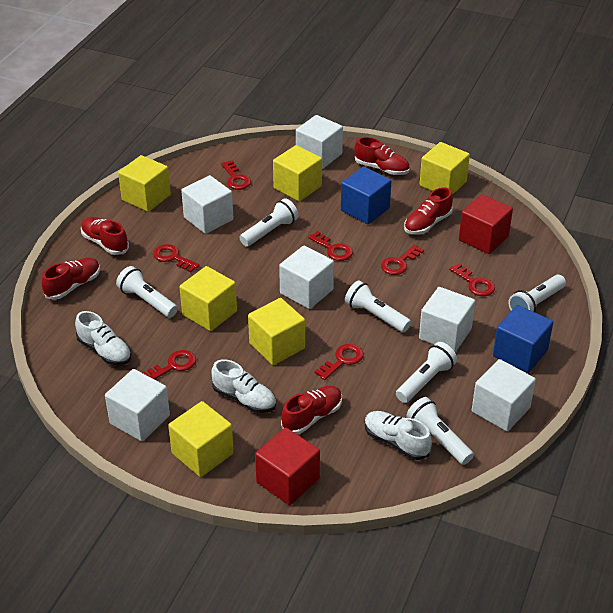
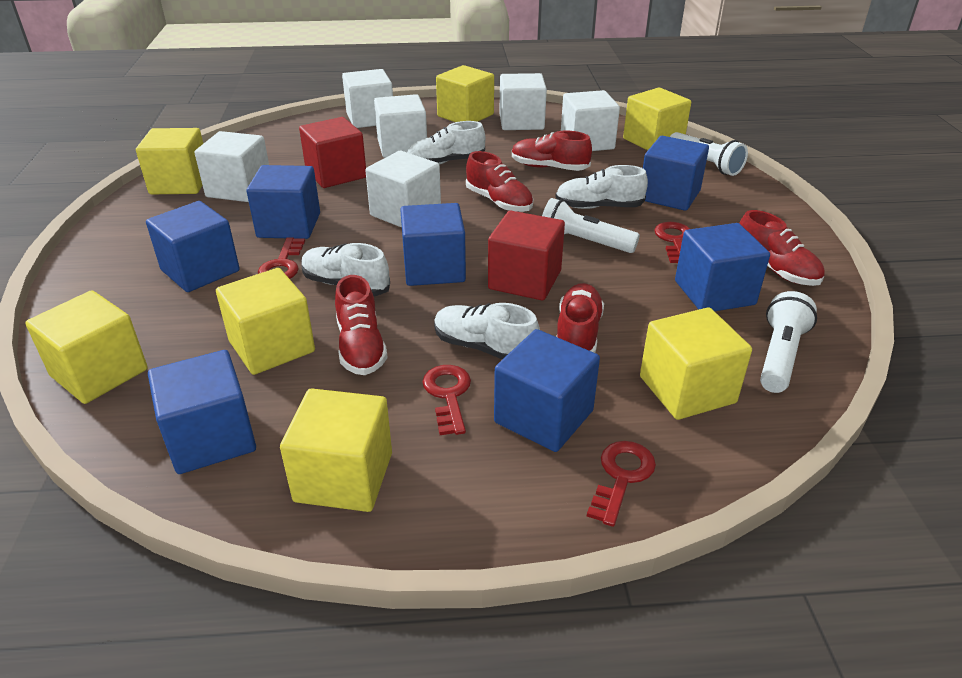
blue cube: [341,167,391,224] [493,305,553,373] = 2 -> [146,201,240,292] [148,350,256,474] [246,165,320,239] [400,203,466,286] [494,329,600,452] [643,136,709,211] [675,223,770,311] = 7
red key: [142,350,196,380] [153,244,200,272] [221,161,251,190] [308,231,353,261] [315,344,364,380] [381,244,424,275] [449,263,495,296] = 7 -> [258,237,305,279] [422,365,471,435] [587,441,656,527] [654,222,690,263] = 4
white flashlight: [116,266,178,318] [240,198,298,247] [345,280,411,332] [396,342,457,403] [406,397,474,465] [508,275,566,312] = 6 -> [542,198,640,253] [670,132,748,176] [760,291,817,393] = 3
white shoe: [75,311,131,365] [211,359,276,413] [365,411,432,460] = 3 -> [302,243,390,297] [407,121,485,165] [434,303,540,359] [555,165,648,209] = 4
yellow cube: [118,155,171,212] [168,401,234,477] [180,266,237,331] [248,298,305,365] [273,145,322,201] [420,142,470,195] = 6 -> [25,290,148,404] [136,128,203,194] [216,268,315,375] [280,388,392,512] [436,65,494,122] [623,88,691,150] [640,307,752,420] = 7

